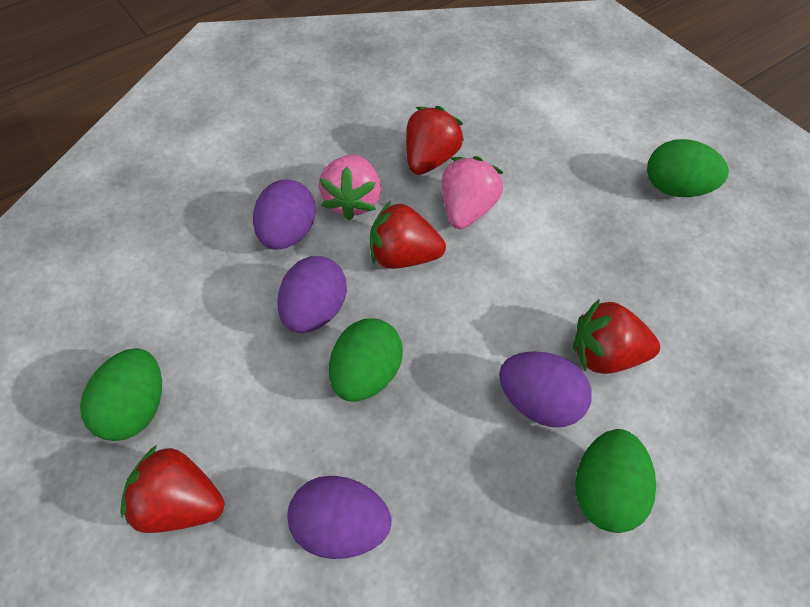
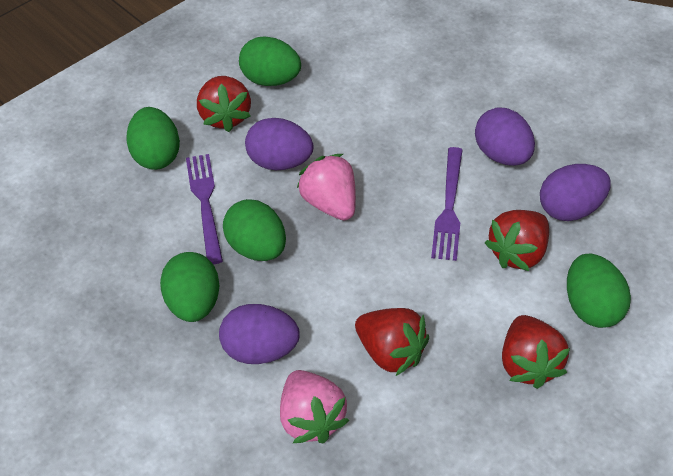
green egg: [80,348,162,441] [329,318,403,402] [575,429,656,533] [647,139,729,197] = 4 -> [126,107,180,170] [160,252,219,322] [223,199,286,261] [239,36,301,86] [567,254,631,328] = 5
purple fork: none = 0 -> [186,154,223,265] [431,147,463,261] = 2

